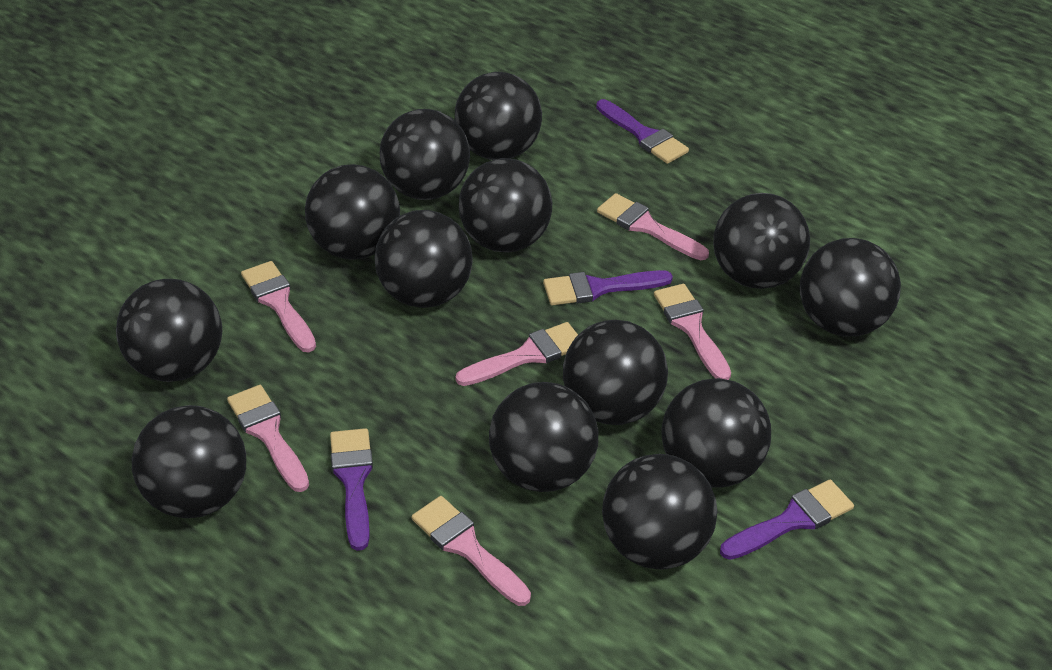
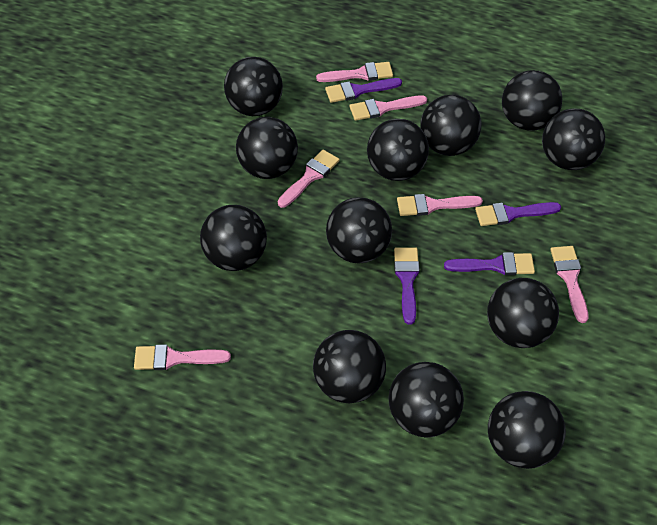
black ball: [116,279,222,382] [132,405,246,518] [305,164,400,259] [375,210,473,308] [380,109,470,200] [455,72,542,160] [459,158,552,252] [489,382,598,492] [563,320,668,425] [602,454,717,570] [662,378,771,488] [713,193,810,289] [800,238,901,336] = 13 -> [200,205,267,271] [224,57,283,116] [236,117,298,179] [313,330,386,403] [326,197,392,263] [367,119,429,181] [388,362,464,438] [420,95,481,156] [487,278,559,348] [488,391,566,469] [502,70,562,131] [542,109,605,170] = 12

